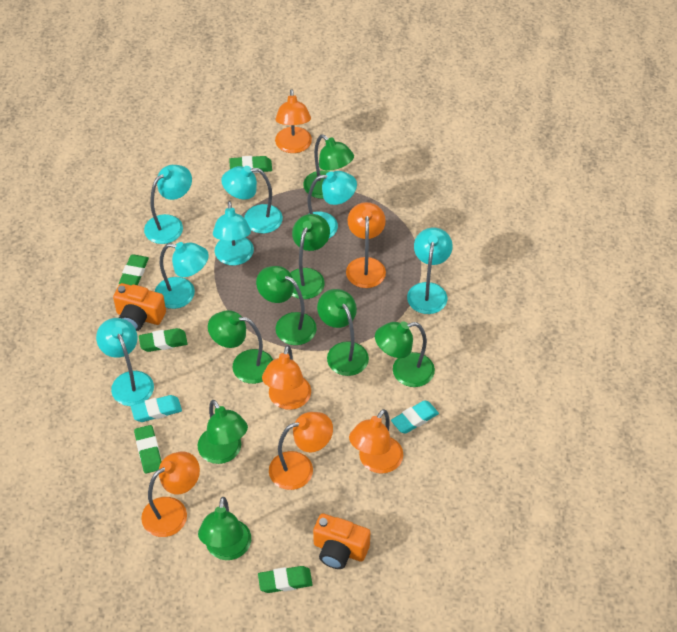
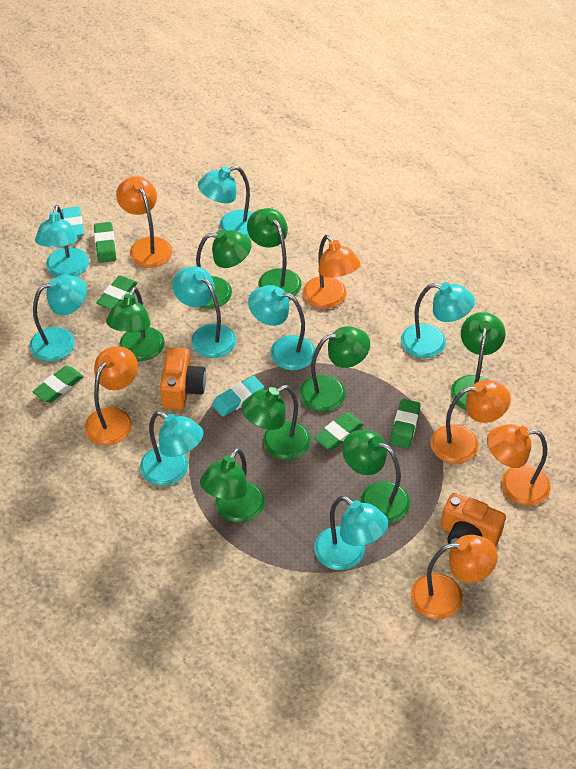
turquoise lamp: [96,318,154,406] [144,165,192,244] [155,242,209,309] [213,201,254,265] [221,166,283,233] [307,171,357,238] [407,228,453,314] = 7 -> [29,275,87,362] [35,205,89,277] [140,411,203,486] [172,266,236,358] [198,166,253,238] [248,285,315,370] [314,496,388,570] [401,282,475,358] = 8

